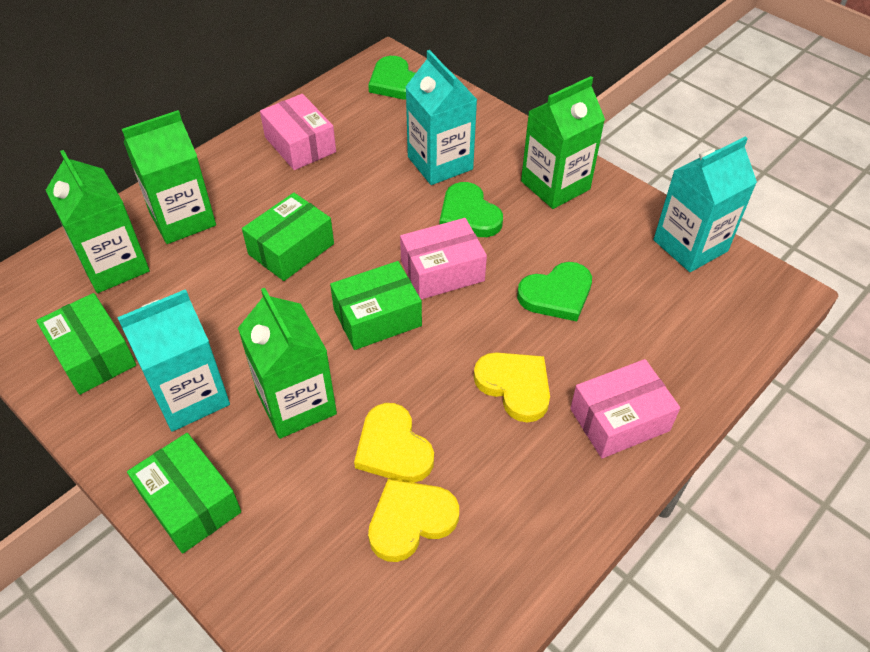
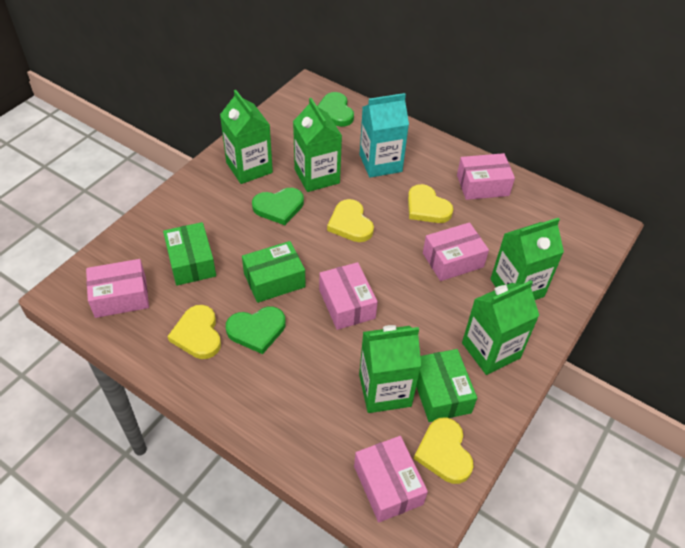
green box: [36,293,136,395] [127,433,241,554] [242,193,334,281] [330,261,422,350] = 4 -> [163,222,216,286] [242,241,306,303] [416,349,477,422] = 3
green carton: [45,150,150,293] [122,110,216,244] [238,288,337,439] [521,76,605,209] = 4 -> [220,90,273,184] [293,98,342,192] [359,325,421,413] [462,280,539,375] [490,218,564,300] = 5
pink box: [260,94,336,170] [400,218,487,300] [570,359,680,458] = 3 -> [86,259,149,318] [319,262,378,330] [354,436,428,522] [423,222,489,281] [457,153,515,200] = 5
turquoise carton: [117,289,230,432] [405,50,477,185] [654,136,757,272] = 3 -> [360,93,409,178] = 1
yellow heart: [354,403,434,483] [368,479,459,562] [474,352,550,422] = 3 -> [167,305,221,359] [327,199,374,242] [408,184,453,223] [414,418,474,484] = 4

